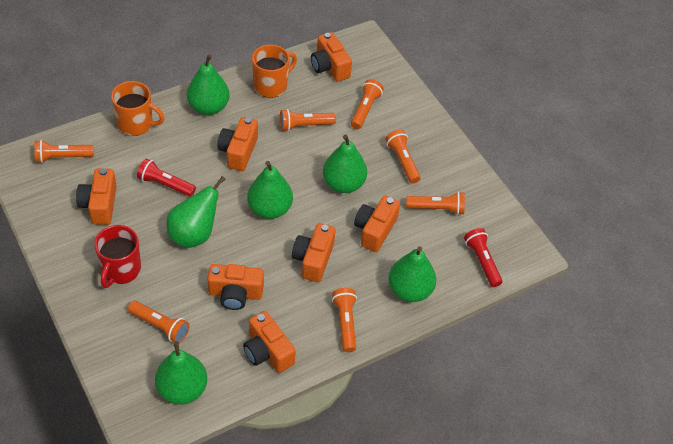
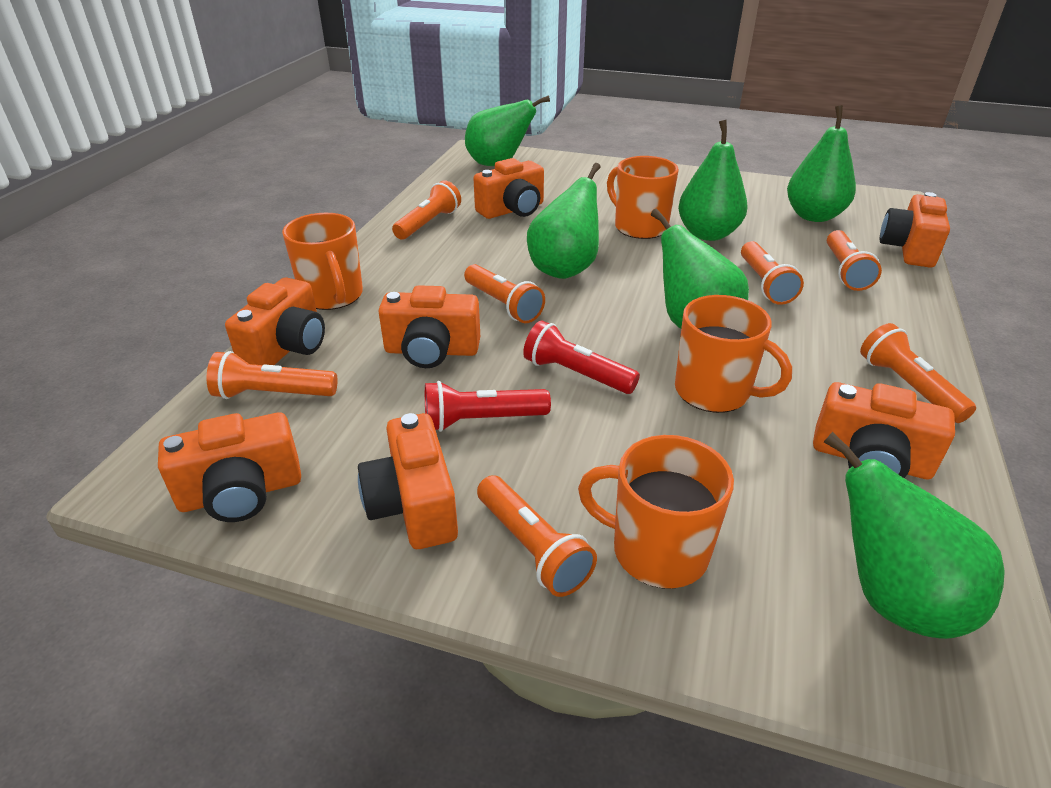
orange mug: [111,81,165,136] [252,45,297,98] = 2 -> [282,213,363,310] [578,435,734,588] [607,156,679,239] [675,295,792,413] = 4
red mug: [94,225,141,288] = 1 -> none = 0

